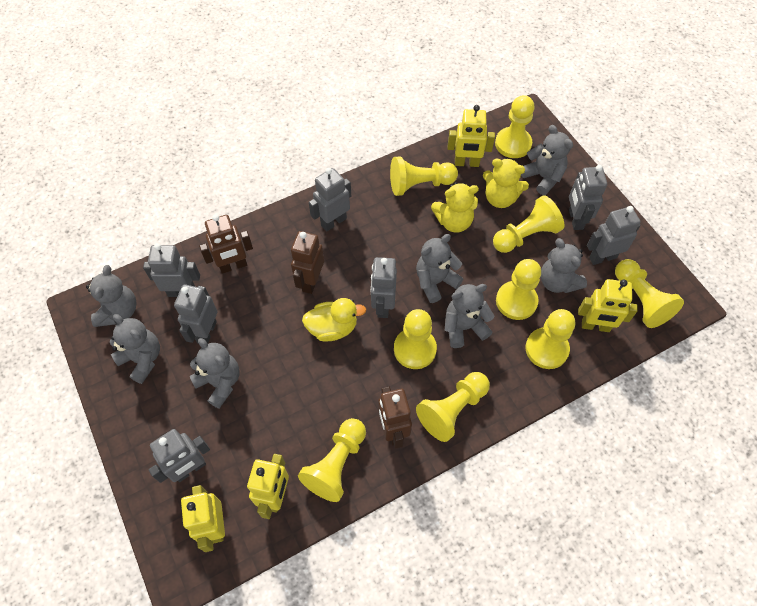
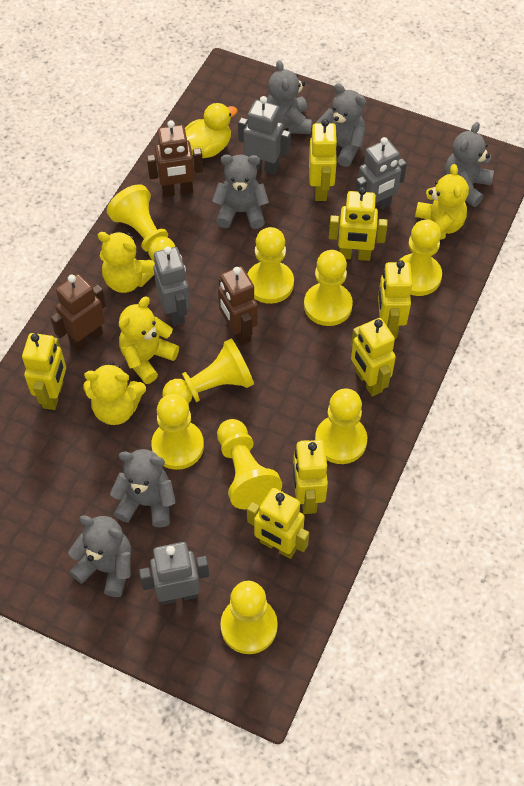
grey robot: [143,243,200,297] [149,429,210,483] [174,284,217,344] [309,168,351,232] [371,257,397,318] [569,165,607,230] [587,206,641,265] = 7 -> [139,542,209,605] [153,246,190,326] [238,96,291,175] [355,137,407,209] = 4
grey teddy bear: [86,265,137,327] [110,314,160,384] [190,338,240,409] [416,234,463,303] [445,284,494,348] [521,125,573,195] [541,238,587,293] = 7 -> [68,515,131,597] [110,449,176,528] [212,155,269,229] [267,60,312,134] [316,83,366,167] [445,122,494,207] = 6
yellow robot: [181,485,225,552] [247,454,289,519] [448,105,495,167] [578,279,638,332] = 4 -> [22,333,66,410] [247,488,309,559] [293,440,328,514] [309,119,338,201] [329,187,388,261] [351,318,396,396] [378,260,412,339] = 7
yellow teddy bear: [431,182,479,233] [483,158,529,208] = 2 -> [83,362,146,425] [98,232,155,293] [119,297,179,384] [415,164,469,240] = 4

